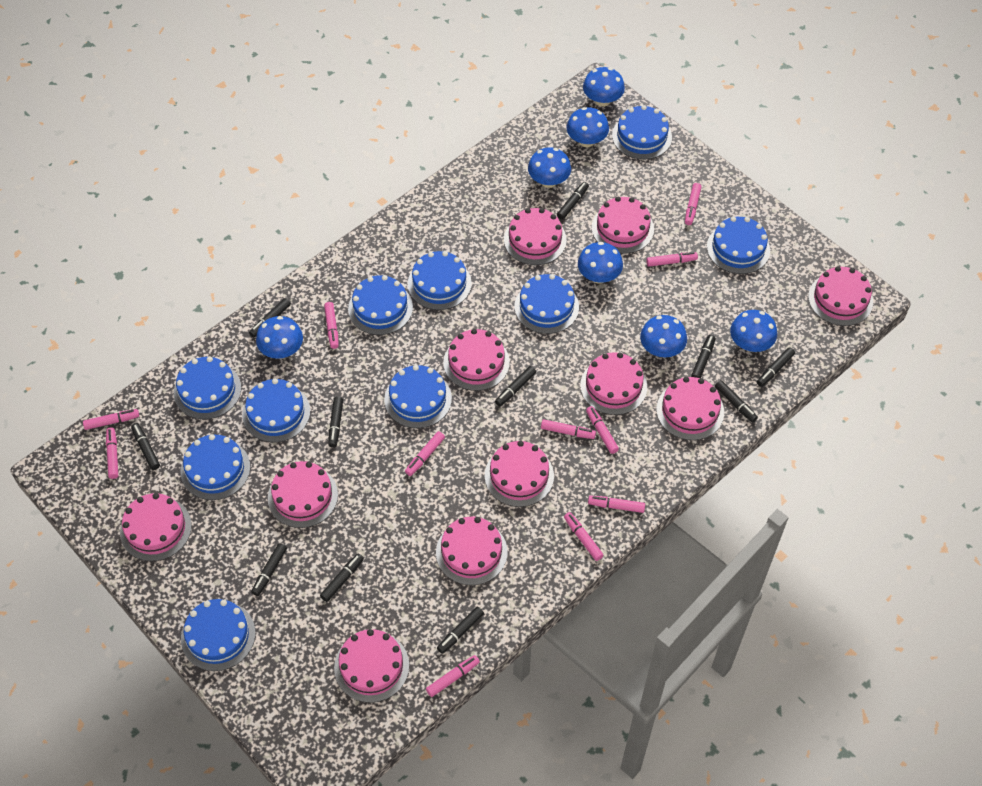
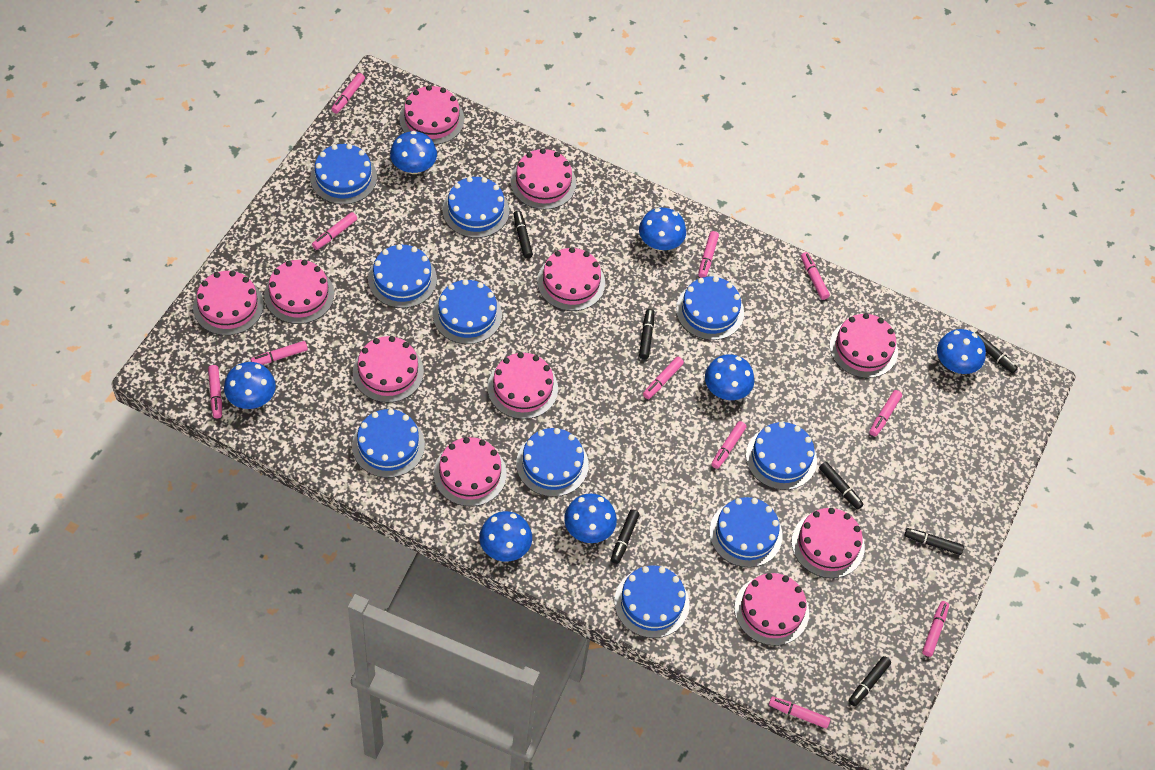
black marker: [131,423,160,470] [249,298,291,337] [251,543,287,596] [320,553,364,602] [328,397,343,448] [437,607,484,654] [495,366,536,406] [557,182,589,220] [691,335,715,378] [715,380,758,423] [757,347,795,387] = 11 -> [514,210,533,259] [611,509,640,564] [639,309,654,359] [819,462,864,510] [849,656,891,706] [905,528,964,555] [975,332,1018,373] = 7

